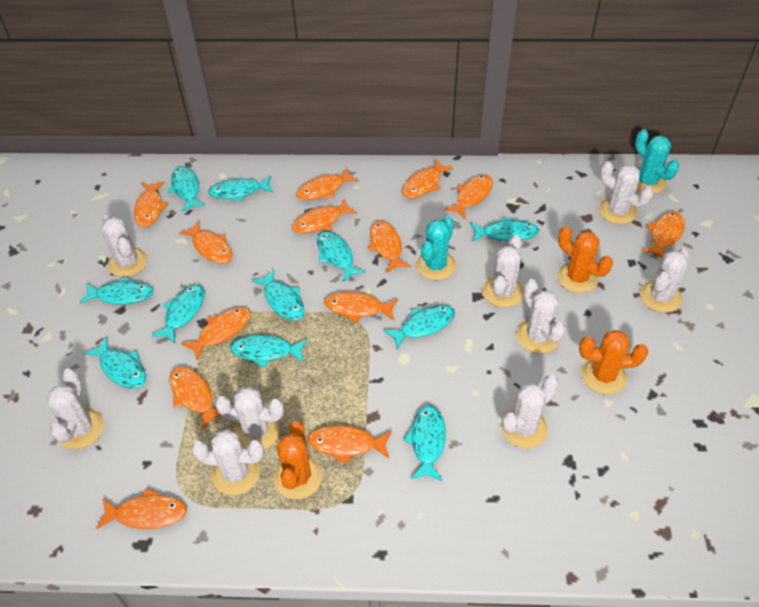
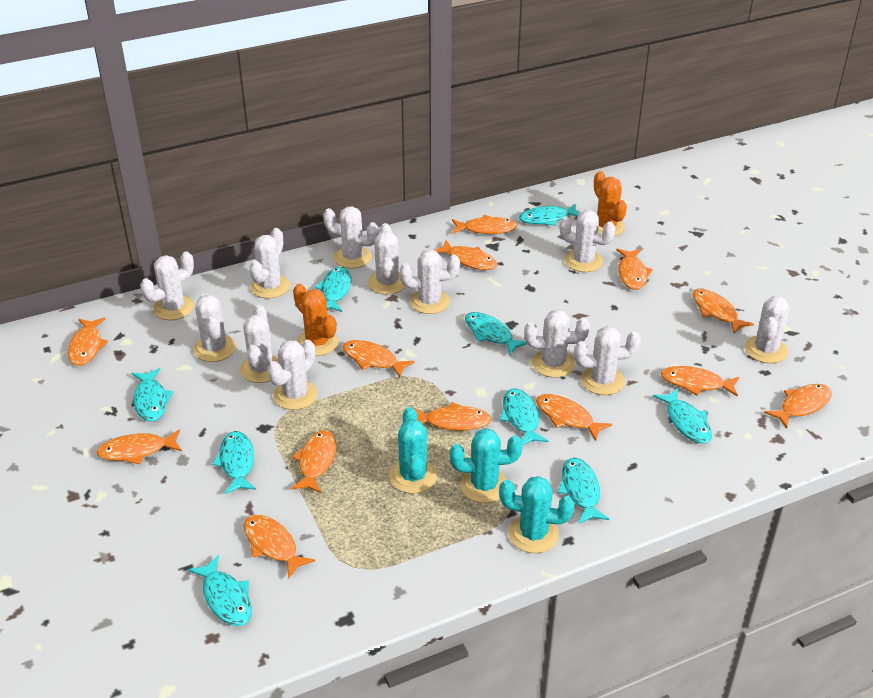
orange cactus: [274,421,322,499] [557,226,613,293] [579,330,648,395] = 3 -> [293,284,339,356] [594,171,627,236] = 2
turquoise cactus: [416,216,456,280] [635,129,679,194] = 2 -> [389,407,437,494] [450,428,523,503] [499,476,574,553] = 3
turquoise fish: [80,277,154,305] [84,337,146,389] [151,285,205,343] [168,166,205,212] [208,176,273,202] [230,335,308,368] [252,269,304,321] [317,231,366,282] [383,305,455,350] [404,405,446,481] [470,217,539,242] = 11 -> [132,368,173,422] [188,555,252,626] [212,431,256,494] [315,267,351,312] [465,312,527,356] [500,388,548,445] [519,203,580,226] [558,458,609,524] [653,388,712,444] = 9
white cactus: [47,369,104,449] [102,215,147,277] [191,429,264,495] [215,387,284,450] [482,235,524,308] [501,375,559,448] [516,279,565,354] [599,161,653,224] [640,248,690,313] = 9 -> [140,251,194,320] [193,294,236,362] [240,305,279,383] [250,228,290,298] [267,340,318,410] [323,207,379,269] [368,223,406,294] [400,249,460,314] [524,310,590,378] [560,210,616,272] [574,326,641,395] [745,295,789,363] = 12

